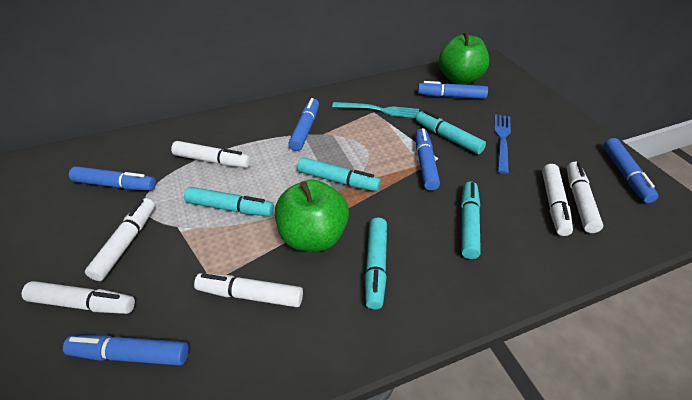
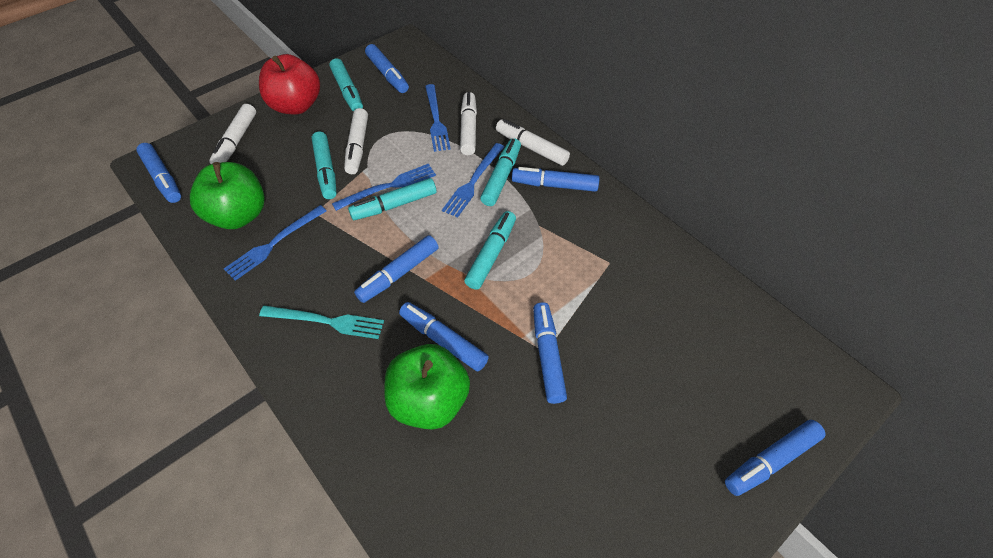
blue fork: [494,115,511,174] = 1 -> [224,205,327,281] [332,164,436,211] [425,84,451,152] [442,143,504,218] = 4
blue marker: [63,335,189,365] [69,166,156,191] [288,98,319,151] [415,128,440,191] [418,81,488,99] [604,138,658,203] = 6 -> [136,143,181,203] [354,235,439,303] [365,44,409,93] [399,302,489,371] [512,167,599,192] [533,302,567,404] [725,420,825,496] = 7
red apple: none = 0 -> [259,54,320,114] = 1
white marker: [22,281,135,314] [85,198,155,281] [171,141,251,168] [194,273,303,307] [542,164,573,236] [567,162,603,233] = 6 -> [209,104,256,164] [344,108,368,174] [460,92,477,155] [496,119,570,166] = 4

